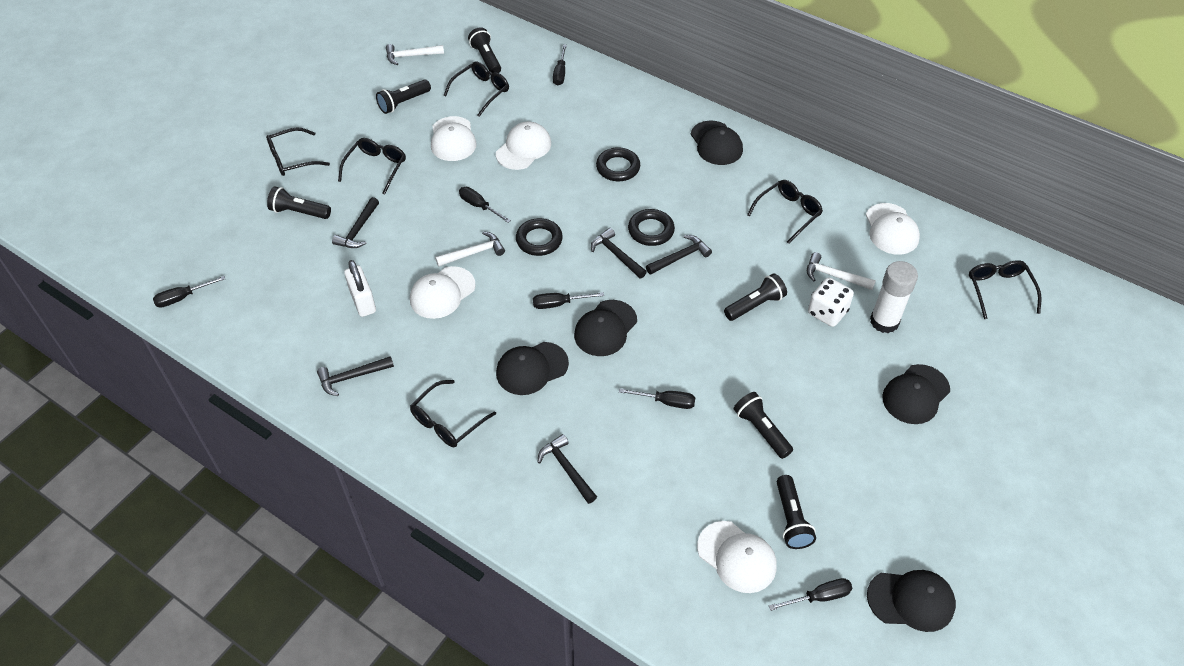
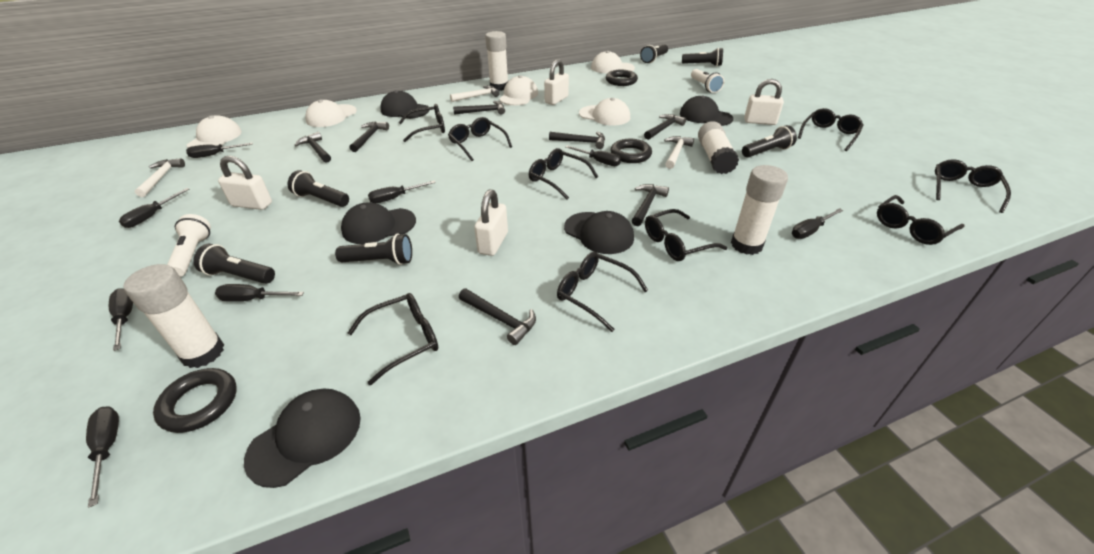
black glasses: [266,128,330,176] [338,138,406,195] [410,380,496,448] [443,61,509,117] [747,180,823,244] [969,260,1042,319] = 6 -> [348,293,439,385] [399,104,445,142] [448,117,512,161] [529,148,598,200] [557,252,648,332] [645,209,727,261] [798,108,864,151] [877,195,964,245] [935,159,1011,213] = 9
black hammer: [317,356,394,396] [332,197,379,248] [538,434,597,504] [591,228,647,279] [646,235,712,275] = 5 -> [295,132,331,163] [349,122,389,152] [453,101,505,115] [459,289,536,345] [549,132,605,149] [632,184,669,226] [644,114,686,140] = 7
black screwdriver: [153,276,225,308] [459,187,511,223] [533,292,604,309] [553,45,567,86] [619,388,696,409] [769,578,852,611] = 6 -> [86,406,119,508] [109,288,133,351] [119,188,189,228] [186,142,253,158] [215,284,304,302] [368,180,436,203] [566,145,621,166] [792,208,843,239] = 8
white dice: [808,278,854,327] = 1 -> none = 0
white flashlight: none = 0 -> [167,214,211,277] [691,69,724,93] = 2
white glue stick: [870,261,918,333] = 1 -> [124,264,224,368] [485,31,508,91] [698,121,739,174] [731,165,788,255] = 4
white padlock: [344,260,376,317] = 1 -> [218,156,272,210] [474,189,508,256] [544,59,569,105] [744,79,784,125] = 4

